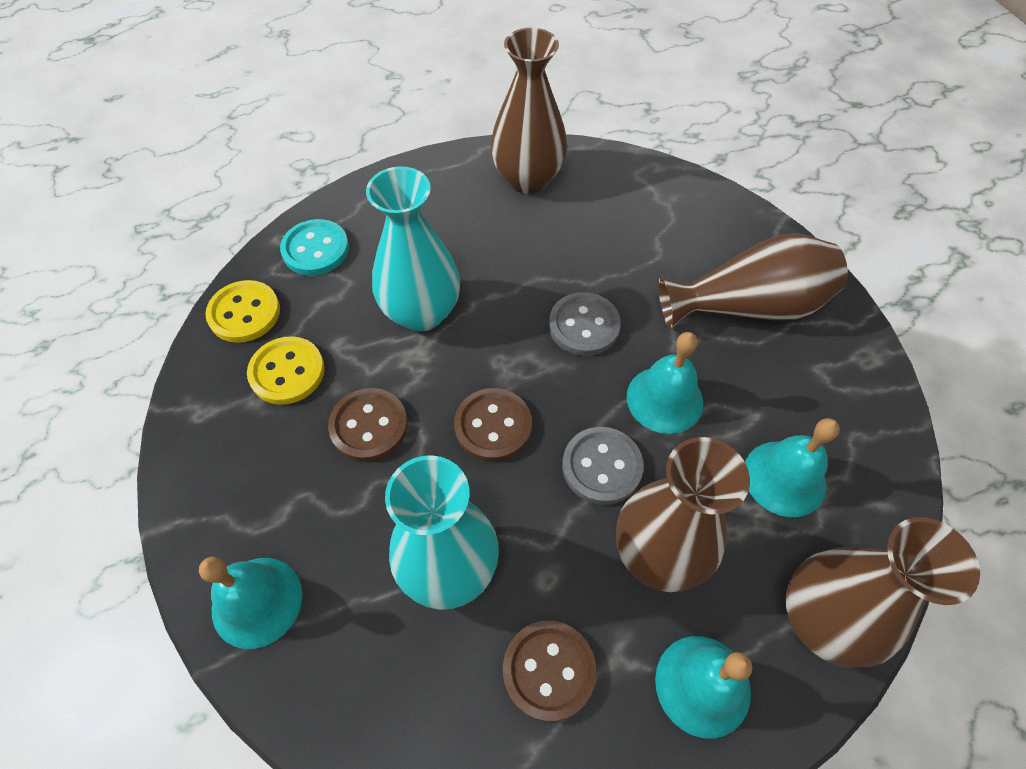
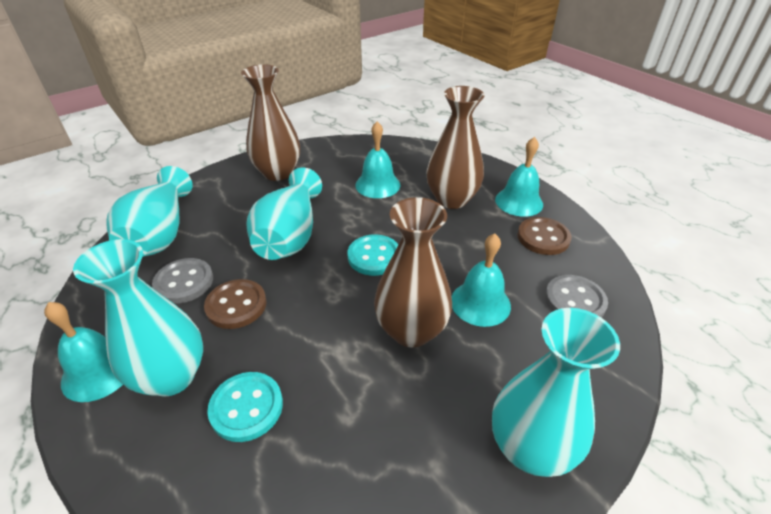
brown button: [328,388,408,462] [454,388,532,462] [503,621,597,722] = 3 -> [204,279,267,329] [517,217,572,255] = 2
brown vase: [491,28,567,194] [616,437,750,592] [658,233,848,329] [786,517,980,668] = 4 -> [241,64,300,181] [374,197,452,348] [426,86,485,209] = 3
turquoise button: [280,219,349,275] = 1 -> [207,372,283,442] [347,235,398,276] = 2
turquoise vase: [366,166,460,332] [385,455,499,610] = 2 -> [73,239,203,397] [106,166,192,257] [247,167,322,260] [492,308,620,477] = 4
yellow button: [205,280,280,343] [247,336,325,405] = 2 -> none = 0

